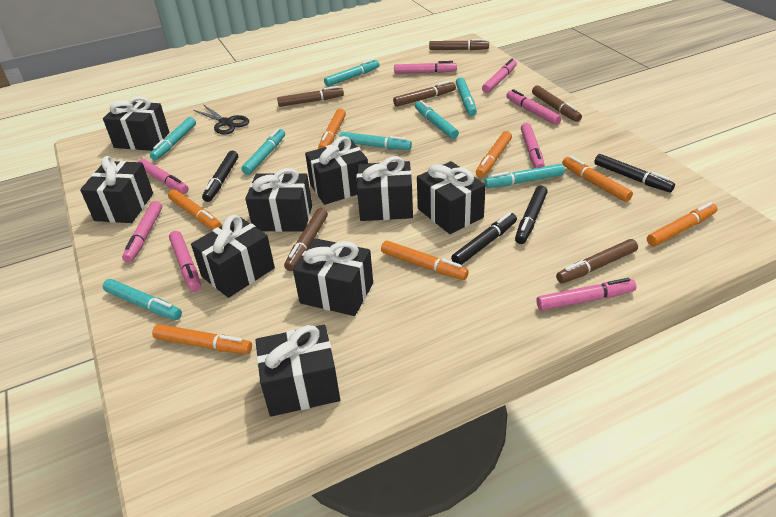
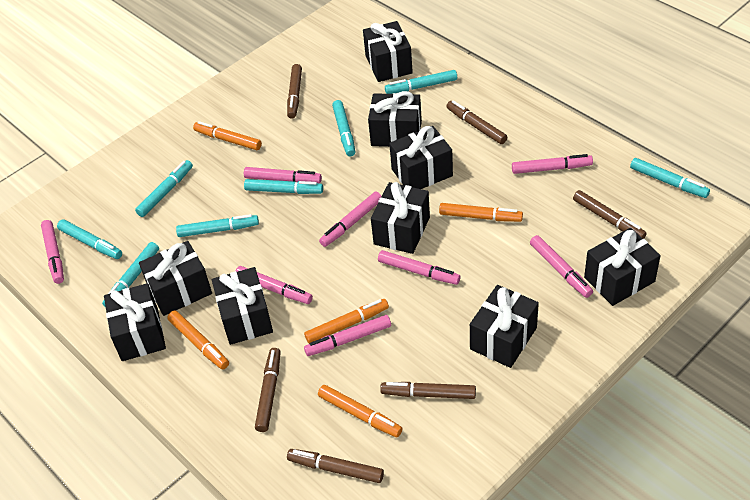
black marker: [202,151,238,202] [451,212,517,265] [515,185,548,244] [594,154,675,193] = 4 -> none = 0
black scissors: [193,104,249,135] = 1 -> none = 0
orange marker: [152,324,252,354] [168,189,222,230] [318,108,346,149] [381,241,469,280] [476,131,512,178] [562,156,633,202] [647,202,717,247] = 7 -> [167,310,229,369] [193,121,262,150] [304,299,389,343] [318,385,403,437] [439,203,523,222] = 5

